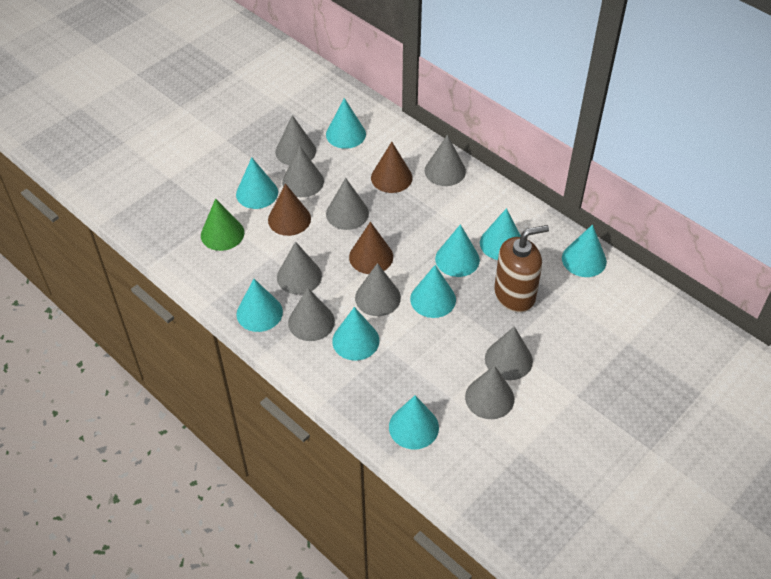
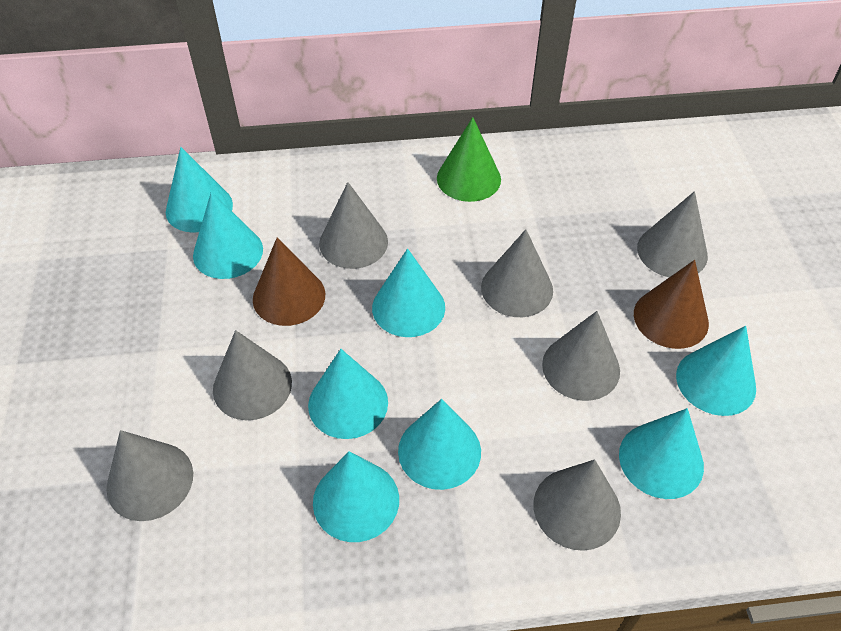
brown cone: [268,184,311,236] [349,222,393,274] [371,142,413,193] = 3 -> [253,238,325,326] [634,260,709,349] = 2
brown soap dispenser: [494,225,549,313] = 1 -> none = 0
grey cone: [276,115,316,166] [277,242,322,295] [282,146,324,197] [288,288,335,341] [326,178,369,230] [355,263,401,316] [425,135,466,186] [465,365,514,419] [485,326,533,380] = 9 -> [106,430,193,521] [213,330,292,420] [319,182,388,269] [481,229,553,317] [534,459,621,551] [542,311,620,401] [637,191,708,277] = 7
turquoise cone: [236,157,278,209] [236,279,283,332] [326,98,366,149] [332,307,379,360] [389,395,439,449] [410,265,456,318] [435,224,480,277] [480,208,521,260] [562,224,607,277] = 9 -> [166,147,233,233] [193,192,263,279] [308,349,388,439] [313,452,399,542] [372,249,445,337] [398,399,481,490] [619,408,704,499] [676,326,756,416] = 8

